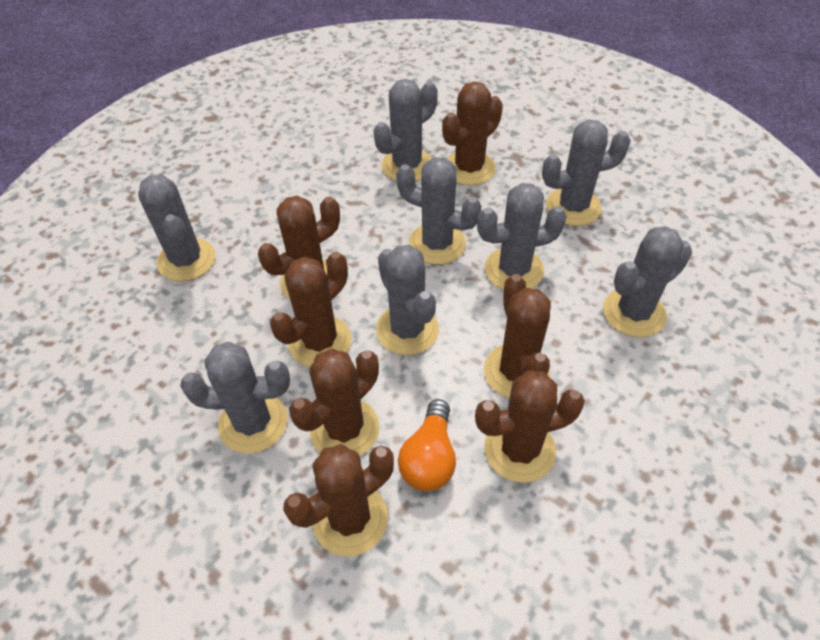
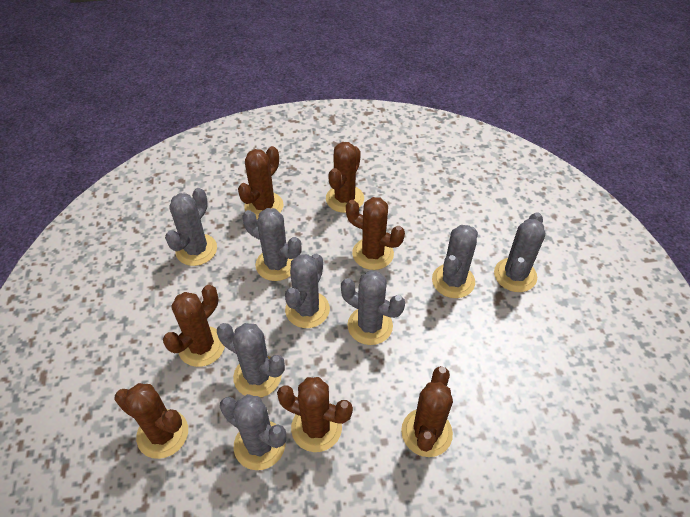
orange light bulb: [398,399,456,491] = 1 -> none = 0

